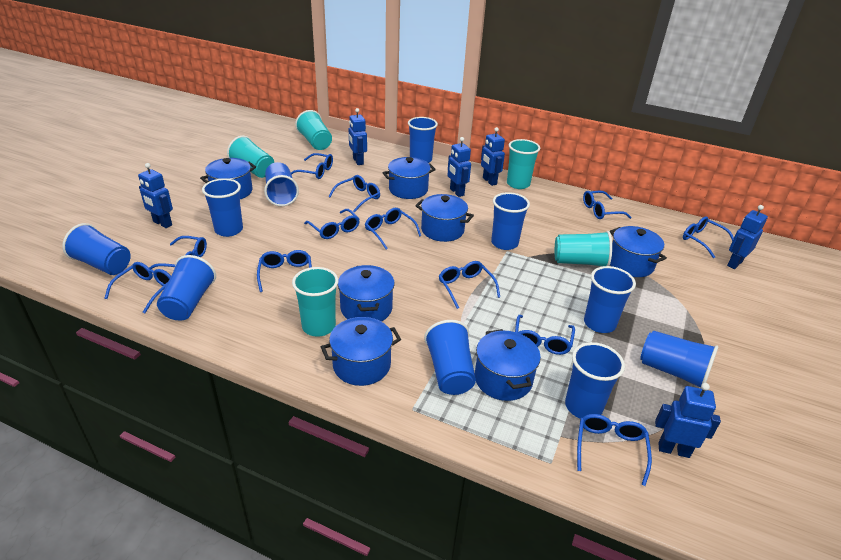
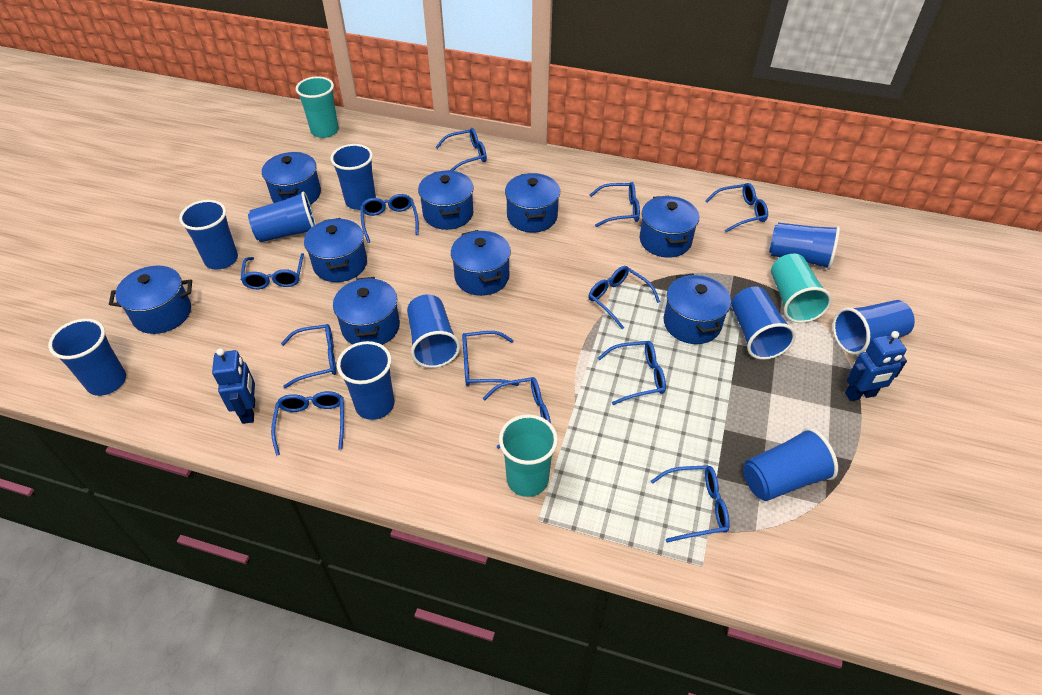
blue pot: [200,158,256,199] [321,317,401,386] [338,265,395,322] [382,157,436,199] [415,194,474,242] [475,329,541,401] [610,226,667,277] = 7 -> [109,266,192,334] [262,152,321,205] [304,218,367,282] [333,277,400,345] [418,170,474,230] [451,230,511,296] [505,173,560,233] [640,196,699,258] [664,273,731,344] = 9
blue robot: [138,163,173,228] [349,108,367,165] [447,137,471,197] [481,127,505,186] [655,383,721,458] [727,205,768,269] = 6 -> [212,348,255,424] [845,331,907,401] = 2
turquoise cup: [227,136,274,178] [292,267,338,337] [295,110,332,150] [507,139,540,189] [555,231,612,266] = 5 -> [296,76,339,138] [499,414,558,497] [771,254,832,323] = 3

